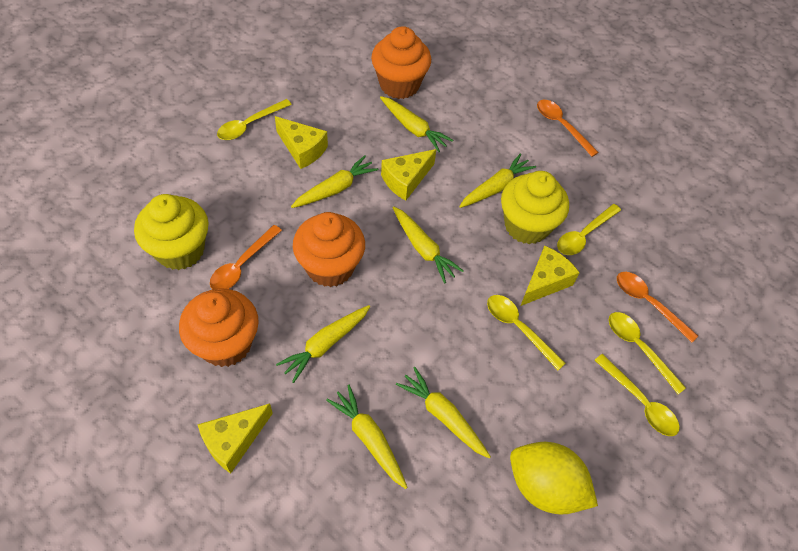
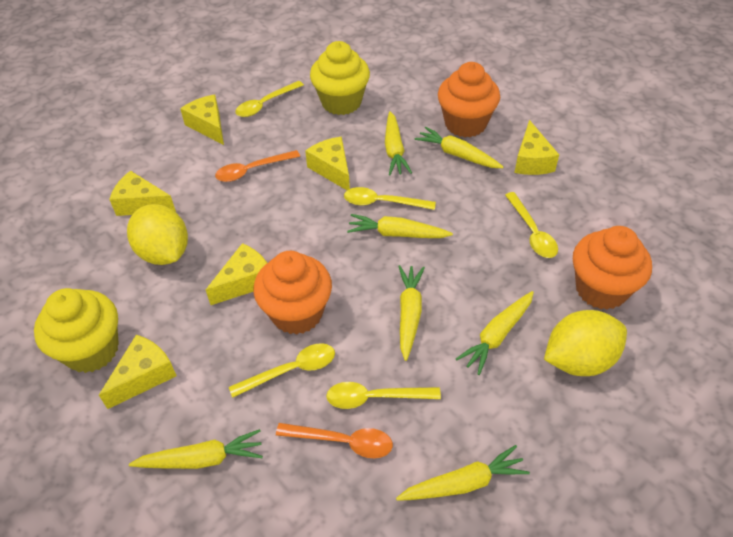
orange spoon: [210,225,282,289] [537,100,599,157] [617,272,698,343] = 3 -> [215,150,300,182] [276,423,393,458] = 2
yellow cheese: [197,403,273,474] [275,116,328,169] [381,149,437,201] [520,246,580,306] = 4 -> [99,335,177,409] [109,171,176,216] [180,95,224,145] [206,243,267,305] [305,137,350,190] [514,120,559,175] = 6
yellow lemon: [510,442,598,514] = 1 -> [127,204,188,265] [544,310,627,376] = 2

